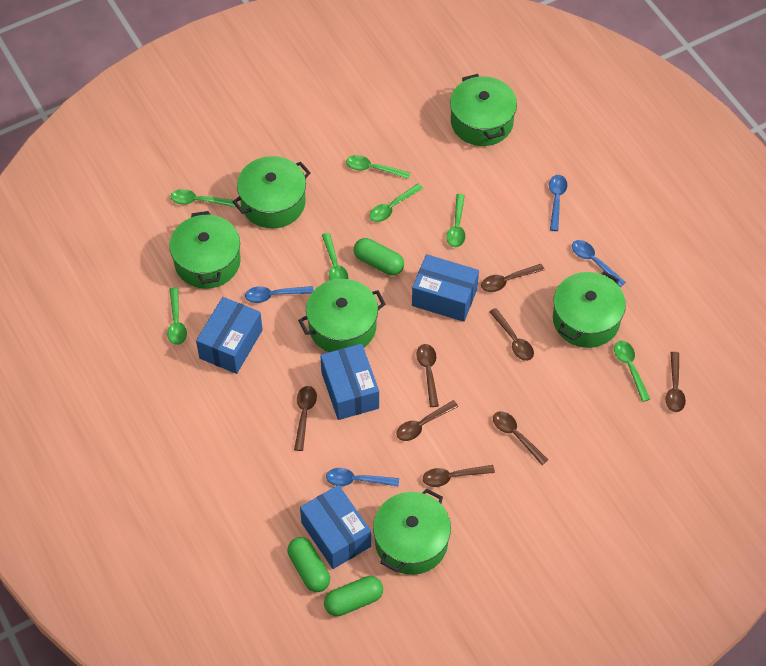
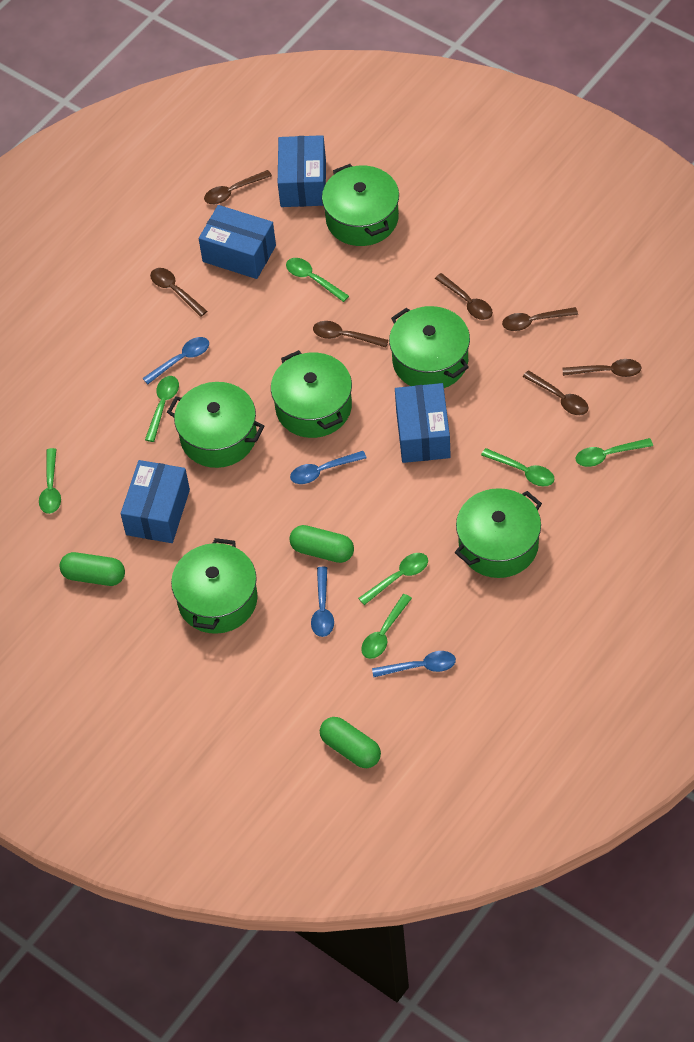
brown spoon: [294,386,317,451] [397,400,458,441] [417,344,439,407] [423,465,495,487] [481,264,545,292] [490,308,534,361] [493,411,548,465] [665,352,686,412] = 8 -> [150,268,207,317] [204,170,272,204] [313,321,388,348] [435,273,493,320] [502,307,578,331] [523,370,588,415] [563,359,642,377] = 7

